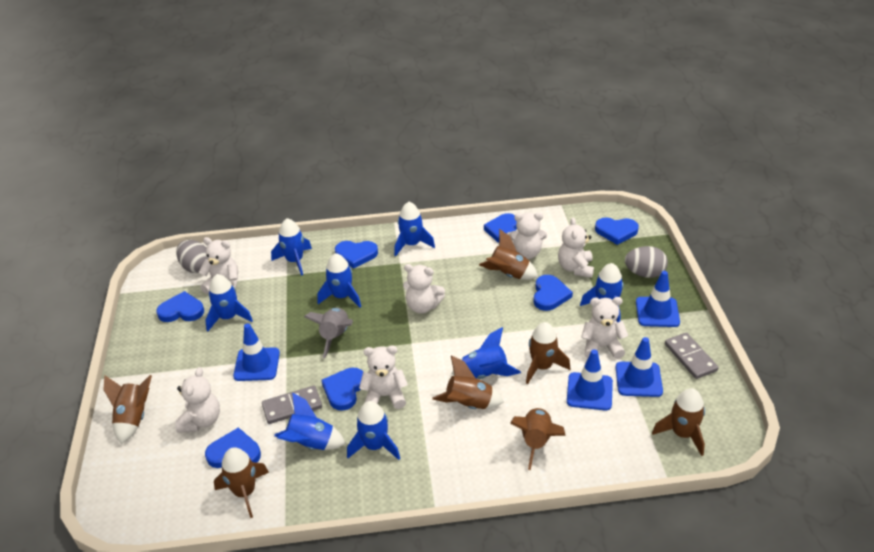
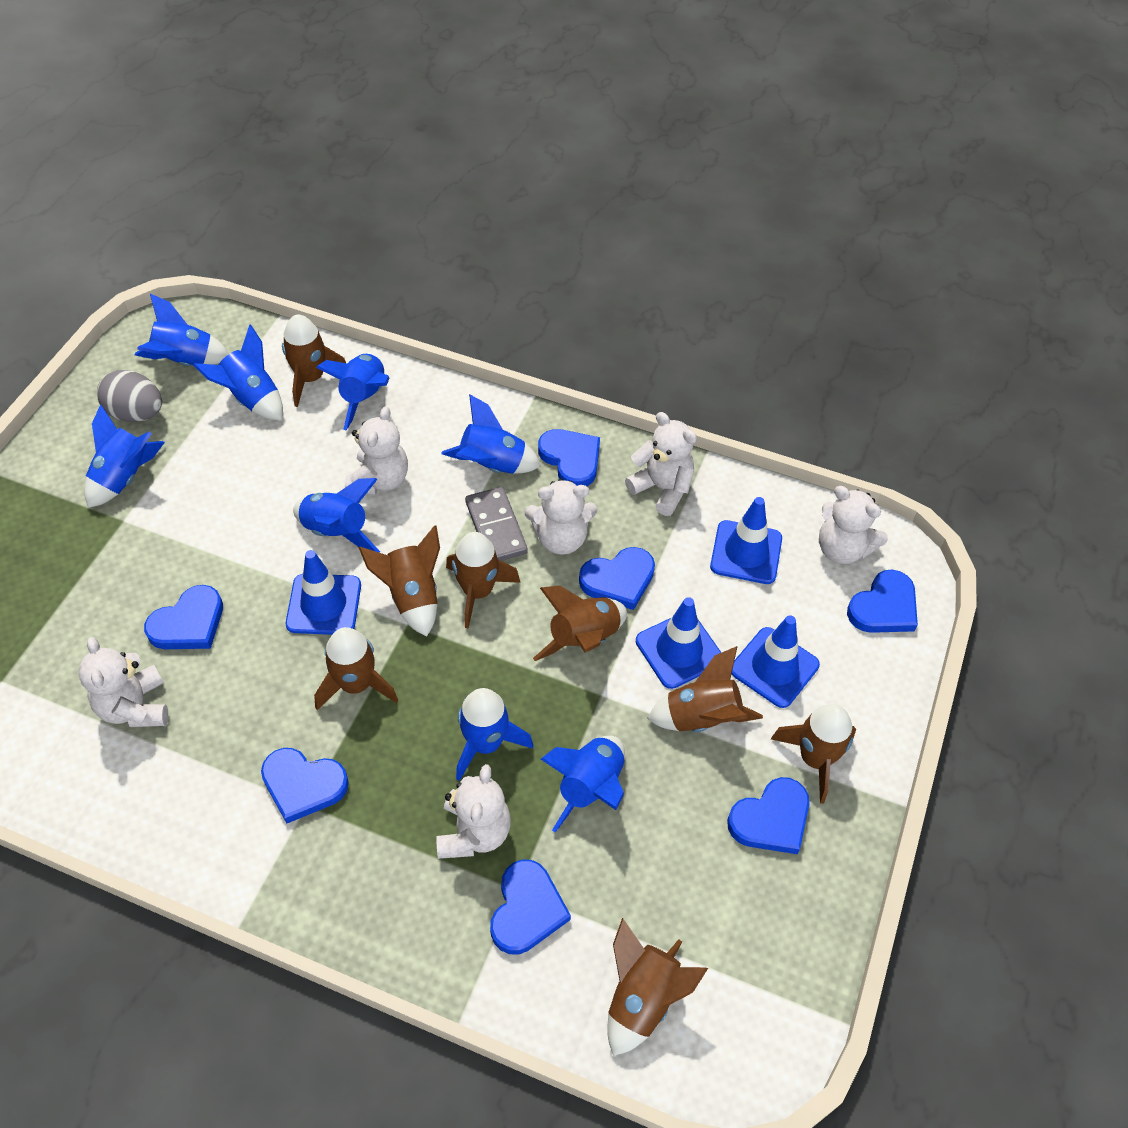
brown rocket: [103,375,152,444] [214,447,269,518] [432,355,504,409] [479,229,538,280] [510,408,566,470] [526,322,570,384] [652,388,705,456] = 7 -> [282,314,346,407] [314,627,398,710] [359,525,440,637] [446,532,521,629] [533,586,627,661] [607,918,708,1056] [647,646,763,732] [771,704,856,804] = 8
grey domino: [262,386,322,424] [665,333,719,379] = 2 -> [465,487,528,561] = 1
grey egg: [176,240,208,273] [625,246,668,278] = 2 -> [97,370,162,422] = 1
grey rocket: [304,308,353,358] = 1 -> none = 0
white teddy bear: [175,367,220,433] [199,237,238,294] [359,345,408,409] [403,264,445,314] [507,212,547,259] [558,217,594,278] [581,297,628,359] = 7 -> [78,637,168,727] [345,406,408,495] [436,764,511,859] [525,479,597,555] [625,412,697,516] [819,486,888,564] = 6

